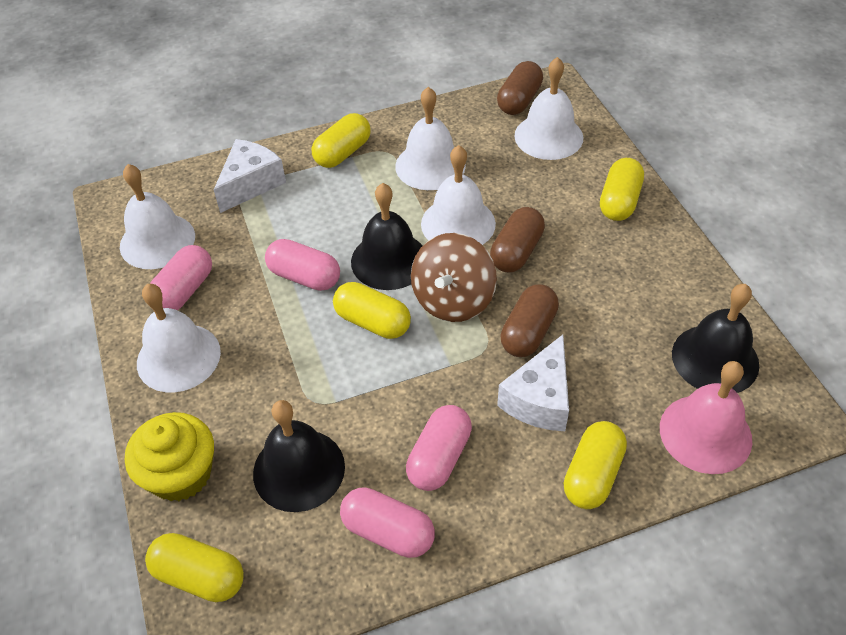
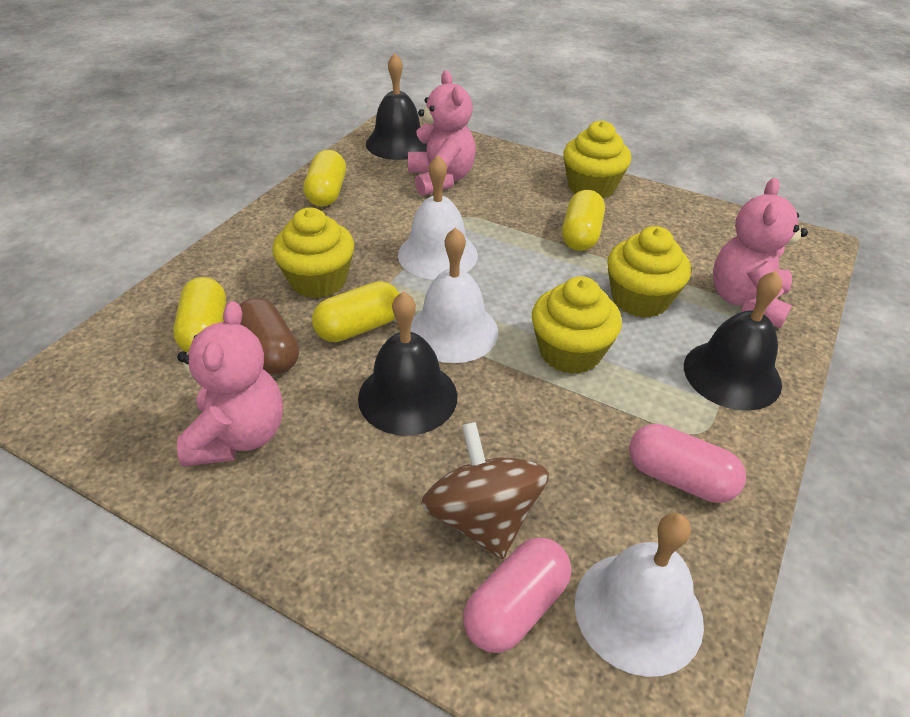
brown capsule: [490,207,545,272] [497,61,543,115] [501,284,559,357] = 3 -> [240,298,299,374] = 1
pink bell: [660,361,752,474] = 1 -> none = 0
pink capsule: [150,245,212,310] [265,239,340,291] [340,487,435,558] [406,405,472,491] = 4 -> [463,537,571,653] [629,424,746,503] = 2
pink teddy bear: none = 0 -> [177,301,283,466] [408,71,476,196] [713,178,808,328] = 3
white bell: [120,164,195,269] [137,284,221,392] [395,87,466,190] [421,145,496,245] [514,57,583,160] = 5 -> [398,155,478,280] [410,227,498,363] [575,513,704,677] = 3
white cheese: [214,139,286,213] [497,335,569,431] = 2 -> none = 0
yellow capsule: [145,533,244,602] [312,113,371,168] [333,282,411,339] [564,421,627,509] [600,158,644,221] = 5 -> [173,277,226,352] [303,150,346,207] [312,281,400,342] [562,190,605,251] = 4
yellow cupcake: [125,412,214,501] = 1 -> [272,208,354,298] [532,276,622,374] [563,121,631,198] [607,226,691,318] = 4

